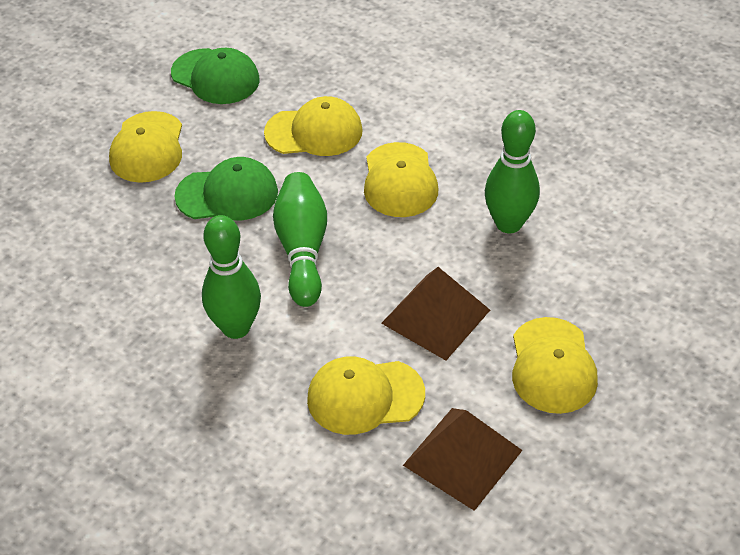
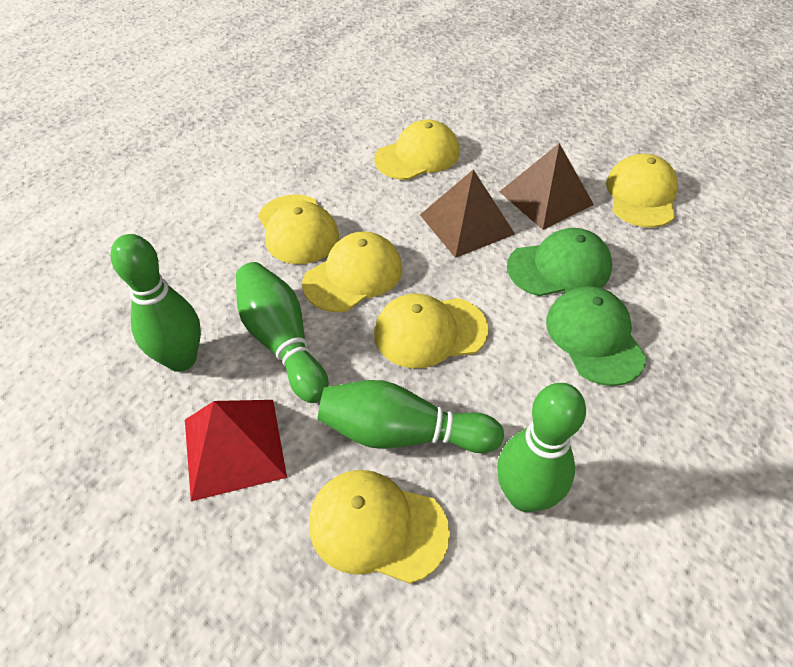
green bowling pin: [202,215,261,339] [273,172,327,307] [485,110,540,233] = 3 -> [111,234,201,372] [236,262,329,403] [318,380,504,453] [497,383,586,512] = 4
red pyramid: none = 0 -> [185,400,287,501] = 1
yellow cap: [109,111,182,183] [264,96,363,156] [307,357,425,435] [364,142,438,217] [512,317,598,414] = 5 -> [258,195,339,264] [302,231,402,312] [309,470,450,584] [374,119,460,180] [374,293,489,369] [606,154,678,228] = 6

